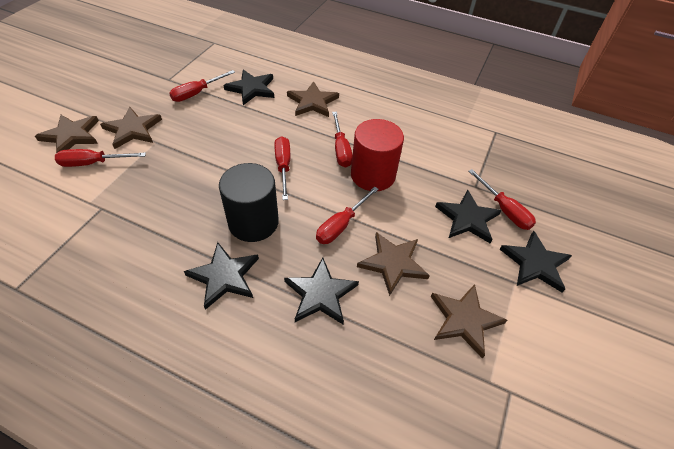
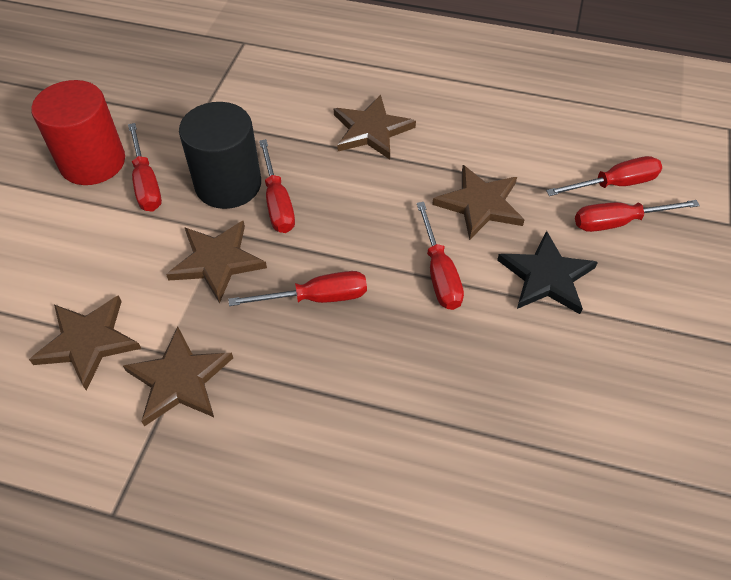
black star: [184,242,259,310] [223,70,274,105] [284,258,359,324] [435,189,502,243] [499,231,572,292] = 5 -> [497,231,598,314] = 1

